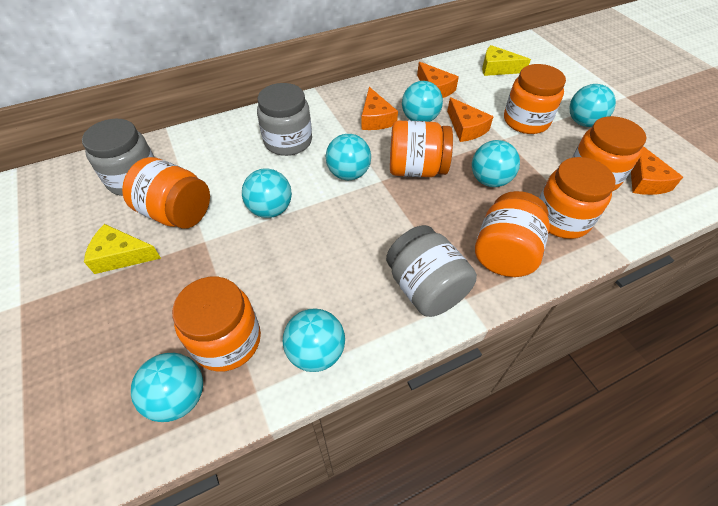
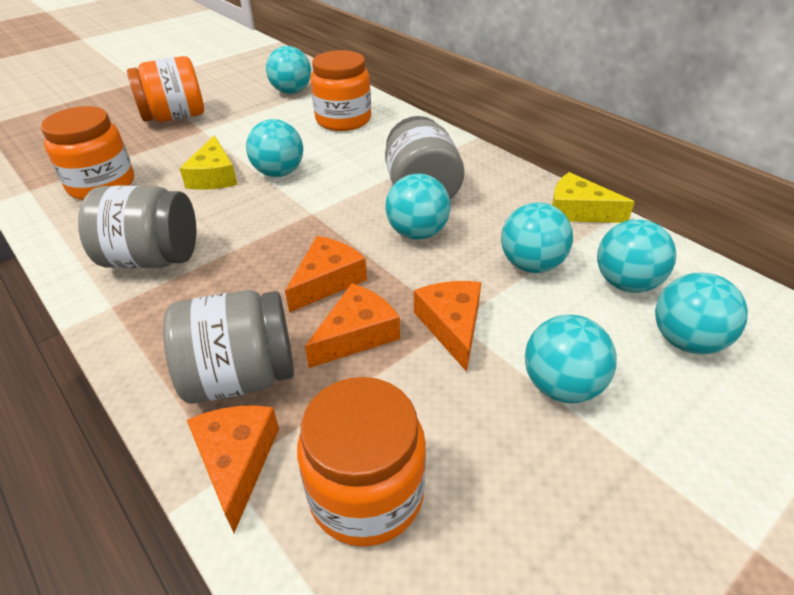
orange jar: [122,157,210,229] [172,277,261,372] [390,121,453,177] [475,191,550,277] [504,64,566,134] [539,157,616,239] [572,116,646,192] = 7 -> [41,106,134,200] [127,56,204,122] [297,377,426,547] [311,50,371,131] = 4

